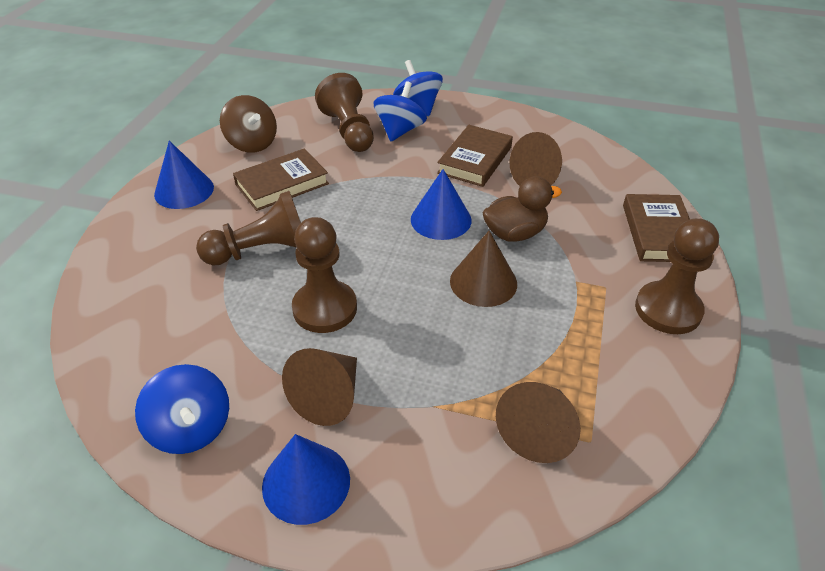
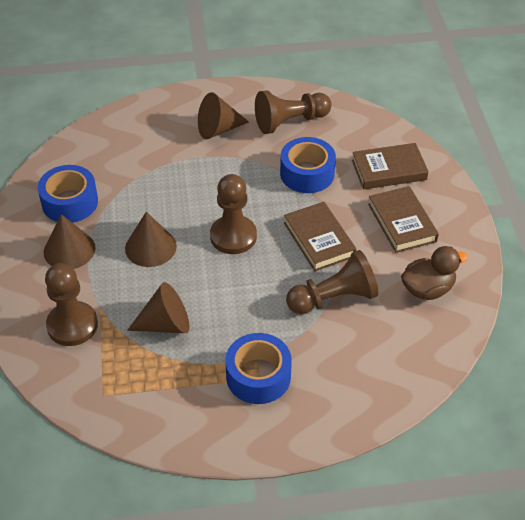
blue cone: [154,141,214,209] [262,434,350,525] [411,169,472,240] = 3 -> none = 0
blue spinning top: [135,364,229,454] [374,81,427,142] [393,60,443,116] = 3 -> none = 0
blue tape: none = 0 -> [38,165,98,223] [225,333,292,404] [280,137,336,193] = 3
brown spinning top: [220,95,277,153] = 1 -> none = 0

